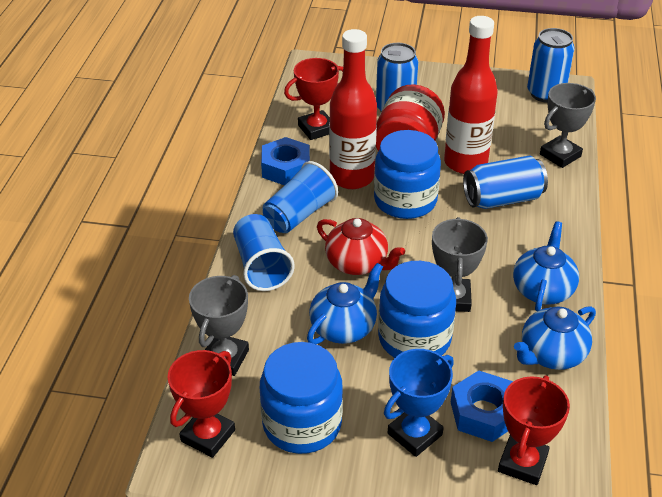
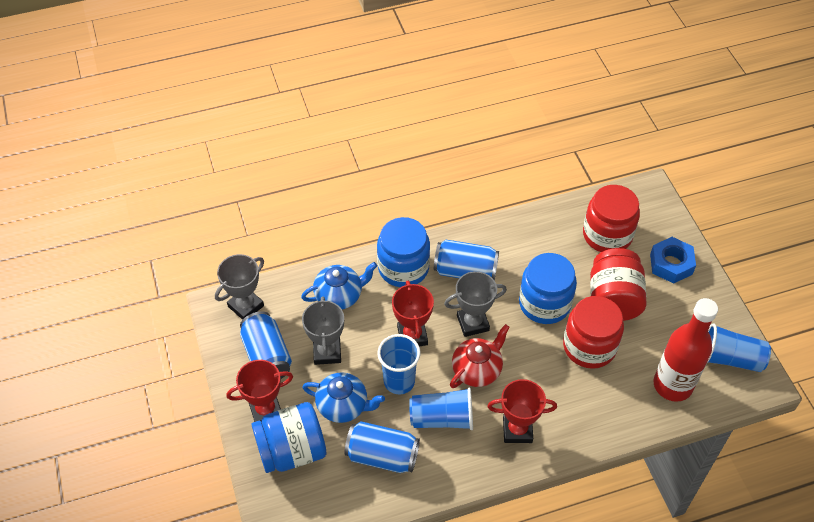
blue cup: [233,214,295,291] [263,161,338,233] = 2 -> [377,334,421,394] [409,387,473,430] [707,323,771,372] = 3
blue nut: [261,137,310,185] [451,370,513,442] = 2 -> [650,237,696,284] = 1
blue teapot: [307,263,383,344] [513,221,579,311] [514,306,596,370] = 3 -> [301,262,377,310] [302,372,385,423] = 2
blue trophy: [384,349,454,457] = 1 -> none = 0
red bottle: [329,29,377,189] [444,16,498,174] = 2 -> [654,298,718,402] = 1
red jar: [376,85,445,151] = 1 -> [563,296,624,369] [583,185,640,252] [590,248,647,321] = 3

